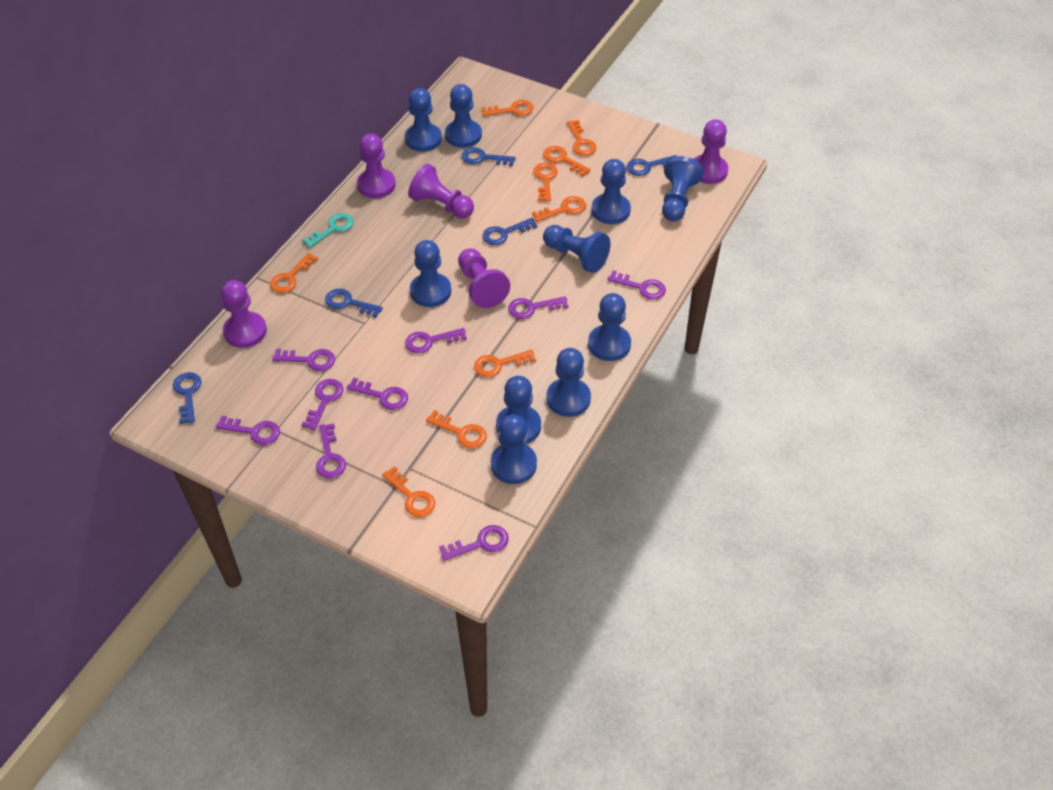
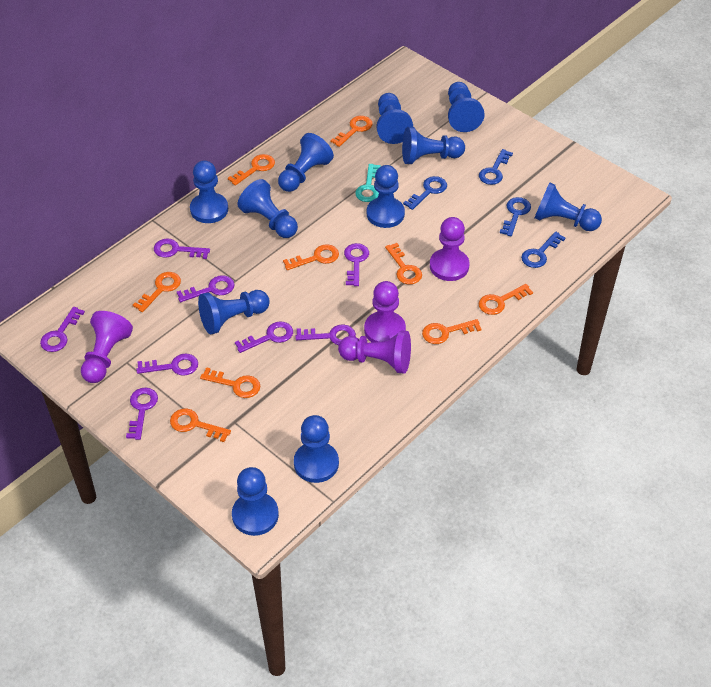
blue key: [173,372,201,424] [325,289,383,318] [462,147,516,166] [482,218,537,245] [627,155,677,176] = 5 -> [403,176,447,210] [479,149,513,185] [500,197,531,237] [521,231,566,268] = 4
blue pawn: [405,88,442,152] [410,240,451,307] [445,84,482,148] [491,414,537,484] [496,376,541,444] [543,225,610,273] [546,348,591,417] [588,293,631,361] [592,159,631,224] [662,156,703,221] = 10 -> [190,160,228,223] [198,290,270,334] [232,467,279,536] [238,179,298,238] [278,133,334,192] [294,415,339,483] [367,165,405,228] [377,93,413,144] [402,127,465,164] [448,82,485,132] [535,182,602,231] = 11
purple key: [216,416,280,445] [272,349,335,371] [301,379,343,430] [316,423,346,479] [347,377,408,410] [405,328,467,353] [439,525,509,561] [508,296,568,319] [607,270,666,300] = 9 -> [40,307,85,352] [126,387,158,440] [136,353,198,376] [154,238,210,259] [177,275,235,302] [235,321,293,353] [295,324,356,345] [344,243,369,286] = 8
purple pawn: [221,280,267,348] [357,134,396,198] [408,164,474,219] [458,248,510,308] [694,119,728,184] = 5 -> [81,311,133,383] [338,330,411,374] [364,281,406,342] [430,217,469,281] = 4

